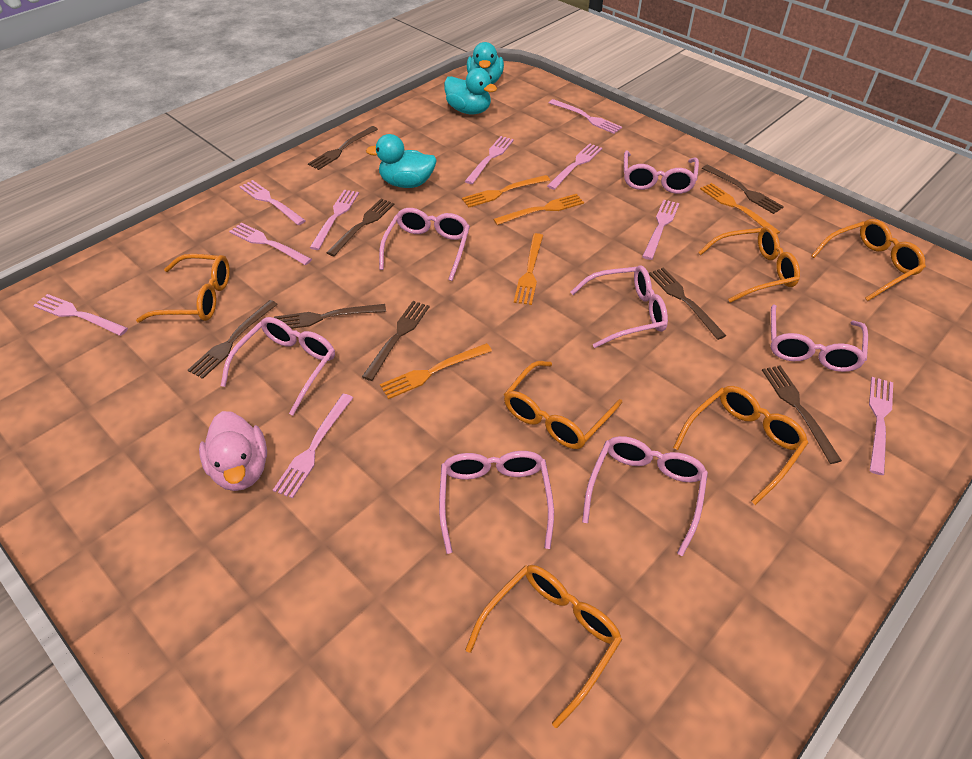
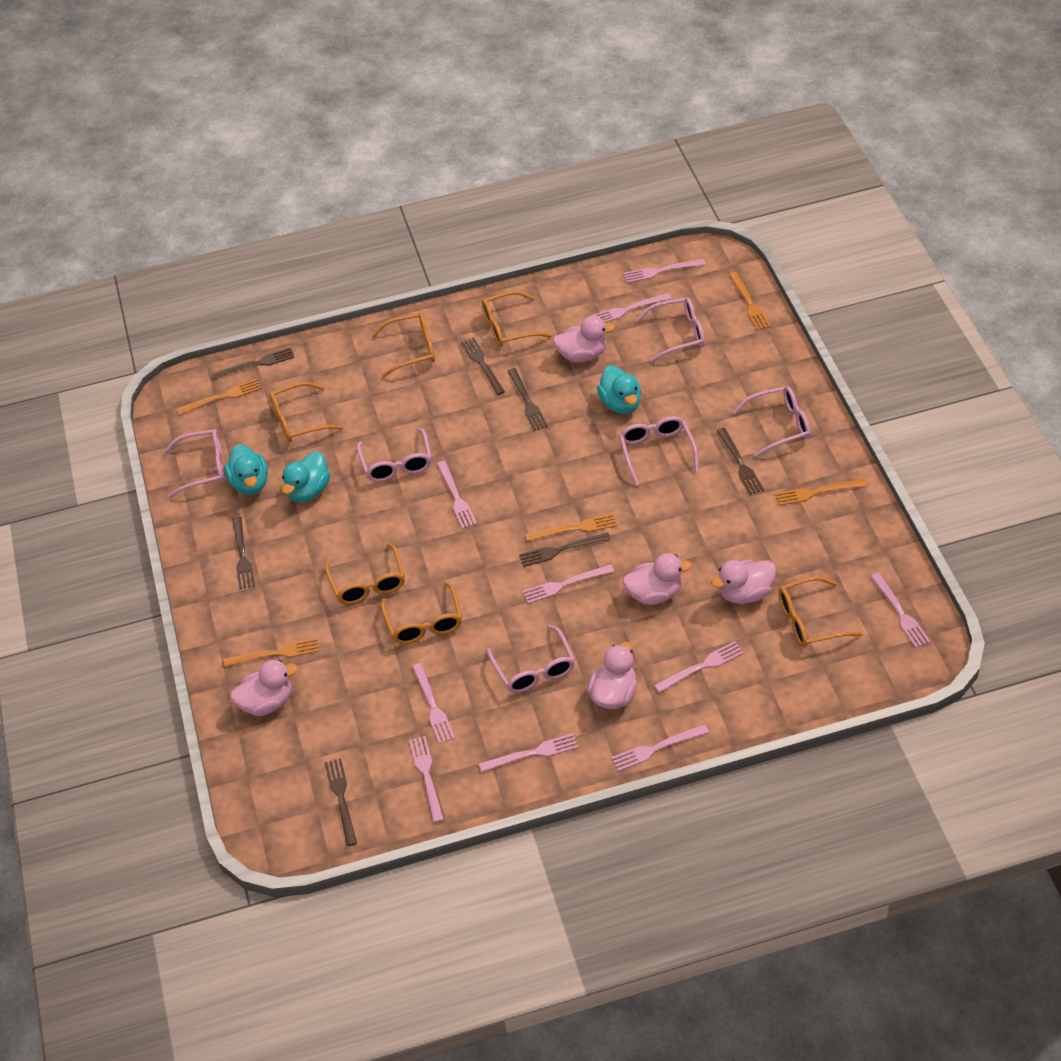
brown fork: [188,300,278,379] [274,304,386,329] [308,126,378,170] [326,199,395,256] [362,301,430,381] [649,268,726,340] [702,164,784,214] [762,365,842,464] = 8 -> [212,347,295,380] [232,517,255,589] [325,758,357,846] [461,337,505,395] [508,368,548,431] [519,533,611,567] [717,428,764,495] = 7
pink duck: [199,411,267,491] = 1 -> [230,660,298,716] [553,315,615,362] [587,642,637,709] [623,553,692,605] [711,560,776,604] = 5
pink glasses: [221,317,335,416] [379,208,470,281] [439,451,554,554] [571,266,668,348] [582,436,708,556] [624,151,699,194] [771,305,868,372] = 7 -> [163,429,225,498] [357,428,432,482] [487,625,575,693] [619,416,699,485] [635,297,705,362] [733,386,810,457] = 6

